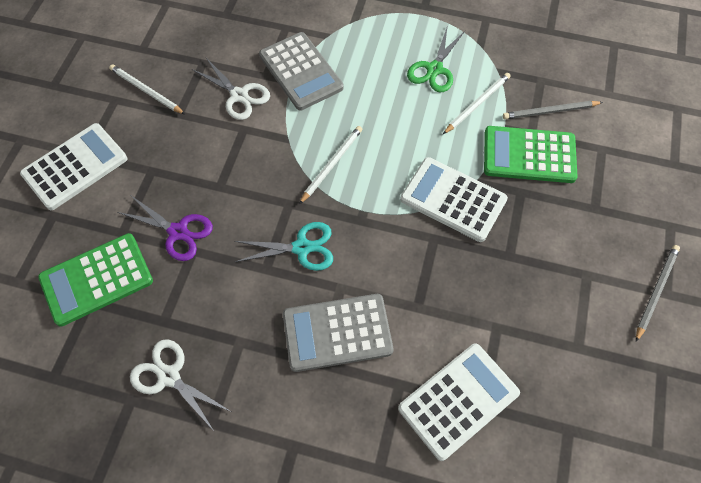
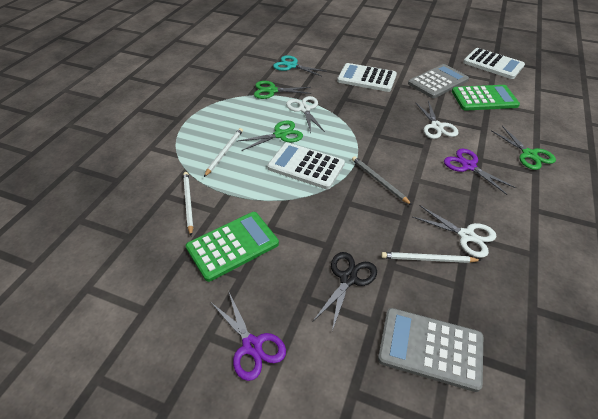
black scissors: none = 0 -> [313,252,377,331] = 1
green scissors: [407,25,465,92] = 1 -> [236,120,303,151] [254,81,311,99] [491,126,556,170] = 3
grey pencil: [503,101,603,119] [636,245,680,342] = 2 -> [352,156,412,205] = 1
purple scissors: [118,196,213,261] = 1 -> [212,293,286,381] [444,149,516,195] = 2
white scissors: [130,340,232,431] [192,58,270,120] = 2 -> [286,96,325,133] [413,206,497,258] [415,101,458,139] = 3

